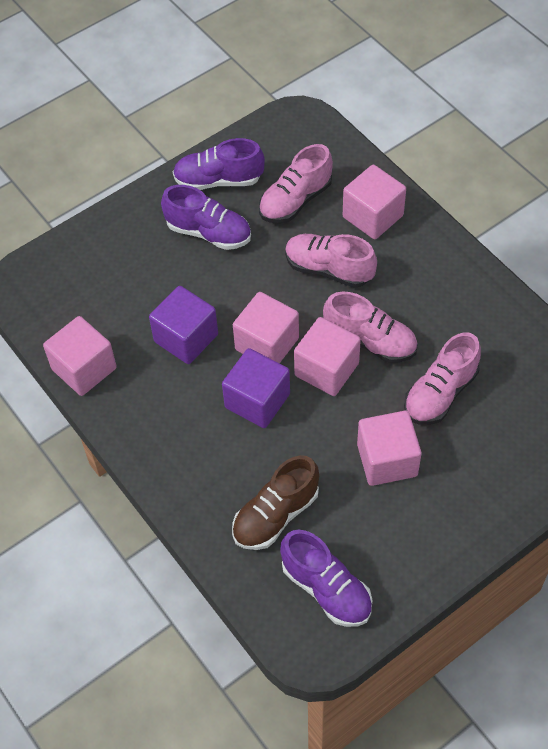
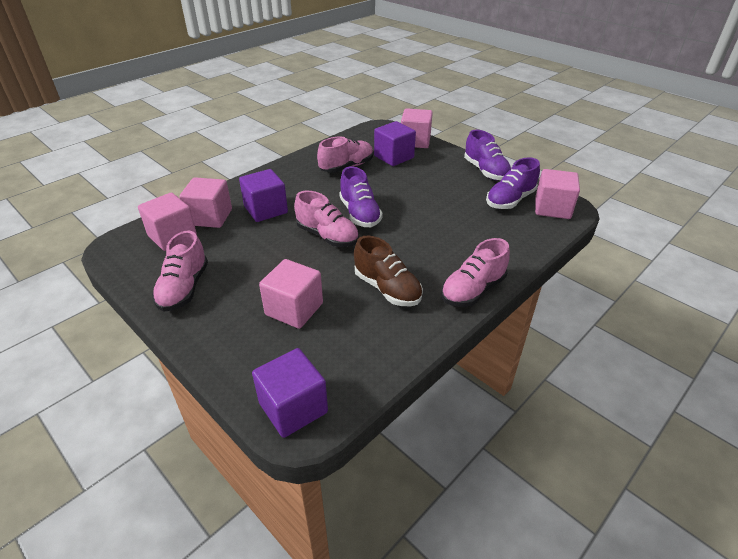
purple cube: [149,286,218,364] [222,348,290,428] = 2 -> [239,169,288,222] [252,348,328,438] [374,121,416,166] = 3

